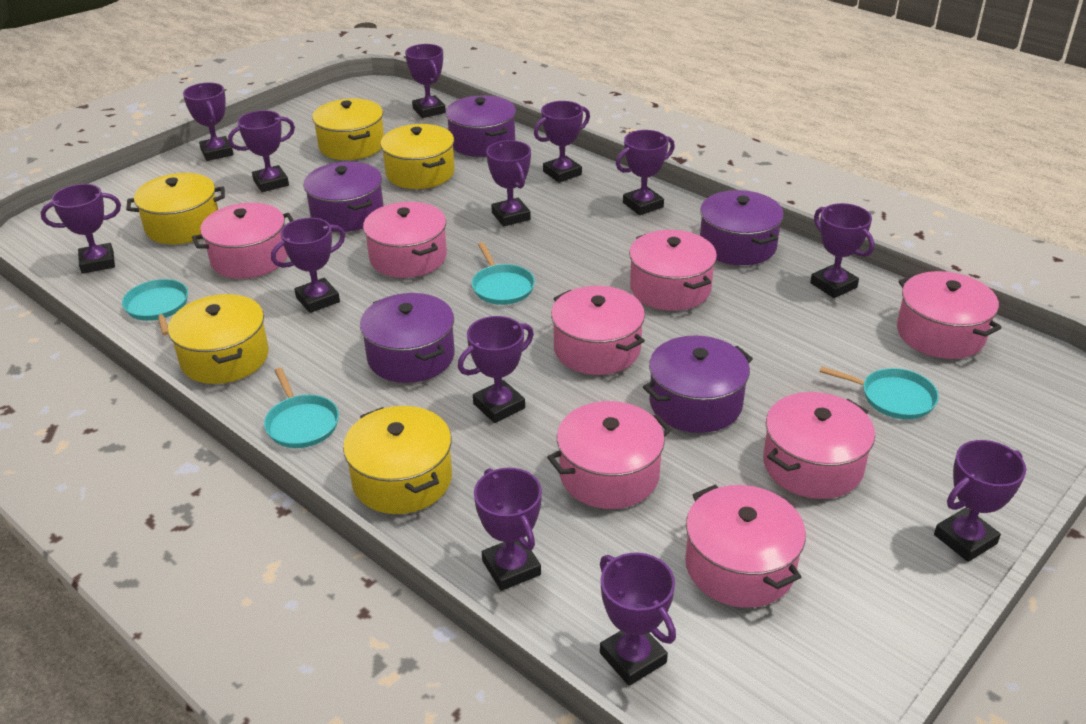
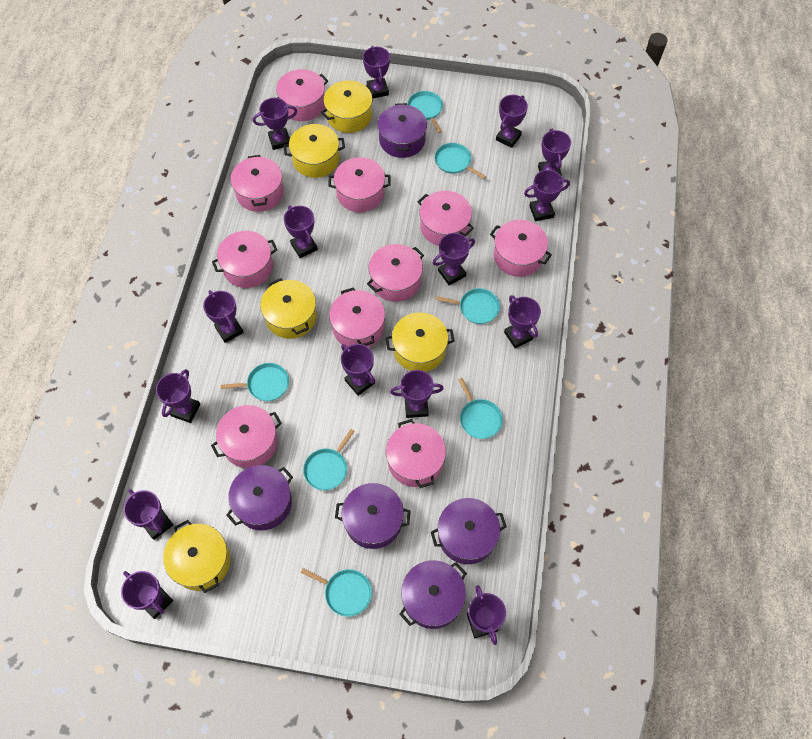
pink pot: [192,203,294,279] [363,202,447,278] [547,401,672,509] [551,286,645,375] [629,230,717,311] [685,485,806,608] [763,392,875,499] [897,271,1002,359] = 8 -> [211,405,282,468] [212,231,277,288] [231,155,284,212] [276,69,328,121] [329,157,391,212] [329,287,385,347] [367,244,424,302] [386,419,446,488] [418,191,474,246] [490,220,552,277] = 10
purple trophy: [41,184,121,274] [183,82,233,161] [228,110,295,192] [271,218,345,313] [405,44,446,118] [458,316,534,423] [474,468,542,591] [486,140,531,226] [534,101,590,183] [600,553,676,686] [616,130,675,215] [810,203,875,298] [934,440,1026,562] = 13 -> [121,571,173,619] [124,489,173,540] [156,369,200,423] [203,290,244,343] [253,98,297,150] [284,205,318,258] [341,344,375,396] [363,46,390,98] [390,370,444,418] [433,233,475,285] [467,585,506,645] [496,95,528,148] [504,295,541,348] [524,170,570,221] [538,129,571,176] = 15
turquoise pan: [122,279,188,335] [264,368,339,448] [472,242,535,305] [820,366,939,419] = 4 -> [221,363,289,401] [301,568,372,617] [303,429,355,490] [407,91,443,133] [435,143,486,179] [435,288,500,324] [458,378,503,439] = 7

